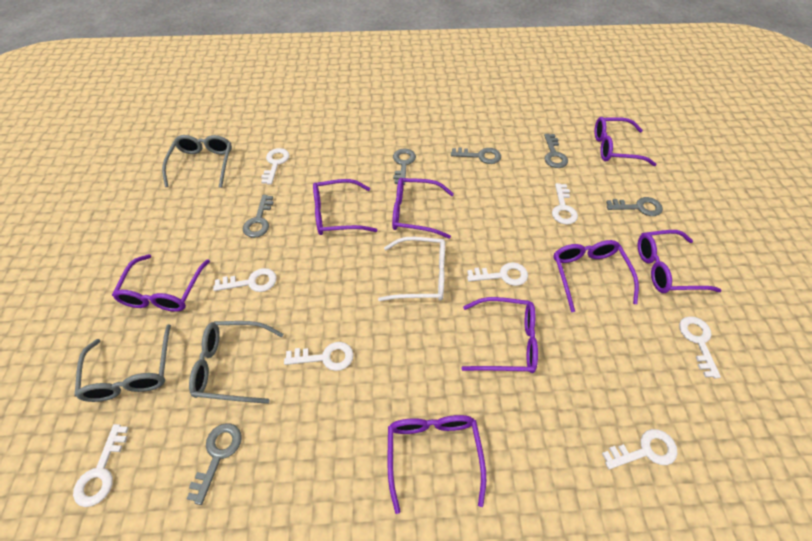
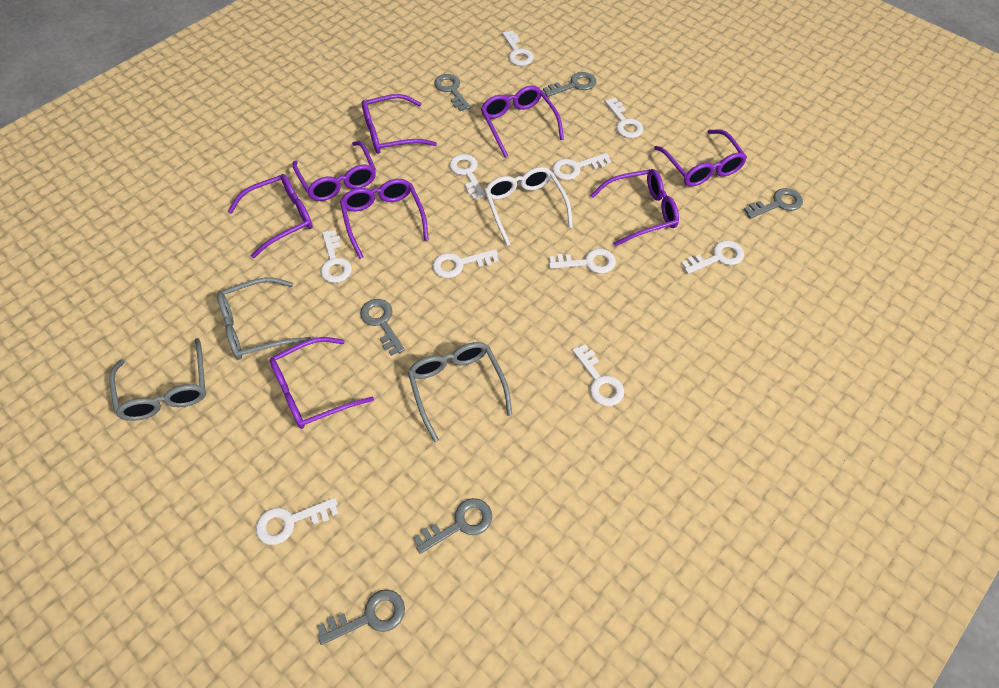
white key: [73,424,129,507] [213,268,277,292] [261,148,290,185] [284,342,354,371] [467,262,528,286] [552,183,578,225] [602,429,678,469] [679,316,721,379] = 8 -> [256,497,339,545] [321,230,352,283] [433,249,499,278] [449,154,486,199] [502,31,534,66] [549,248,616,274] [552,153,611,180] [572,344,624,406] [605,98,643,138] [682,240,744,274] = 10

